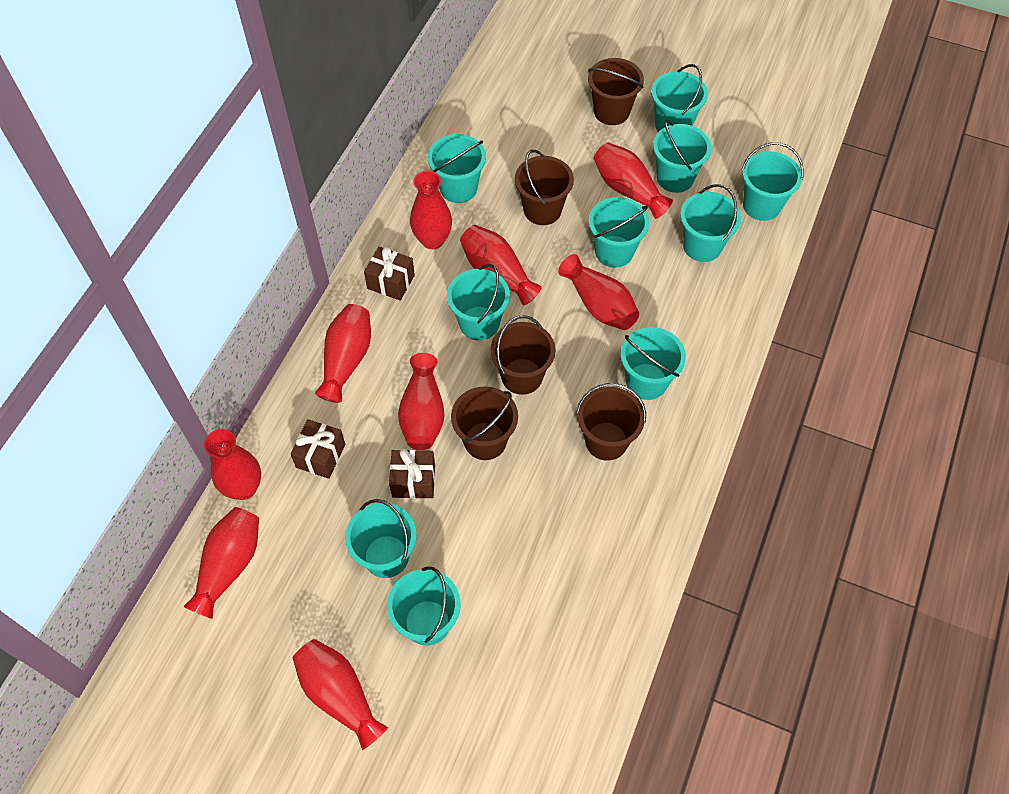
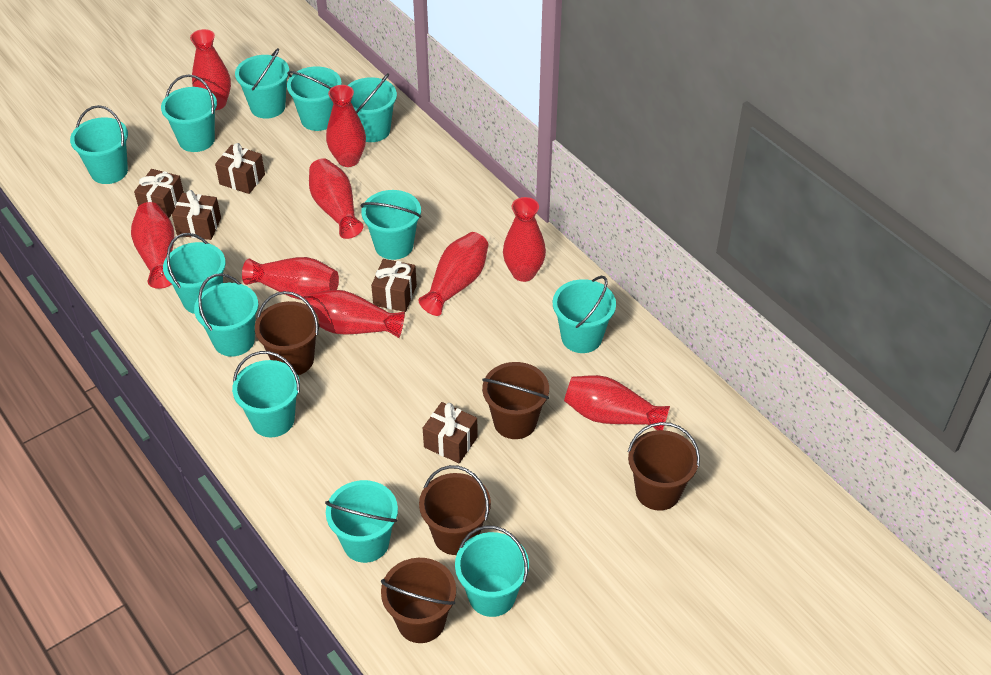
brown gift: [290,419,345,479] [364,246,415,301] [389,449,435,499] = 3 -> [134,169,184,218] [172,190,221,240] [215,143,265,194] [371,259,417,312] [423,402,478,463] = 5
turquoise bucket: [345,499,417,578] [387,567,461,646] [428,134,486,203] [447,264,510,341] [589,197,649,268] [620,327,686,400] [651,64,708,132] [653,120,711,193] [680,184,741,262] [741,142,804,221] = 10 -> [70,105,128,184] [161,74,217,152] [163,233,226,314] [194,273,258,357] [232,351,300,437] [235,48,289,119] [287,67,342,131] [325,480,398,563] [347,73,397,142] [361,190,421,260] [455,525,529,617] [553,276,616,353] = 12

